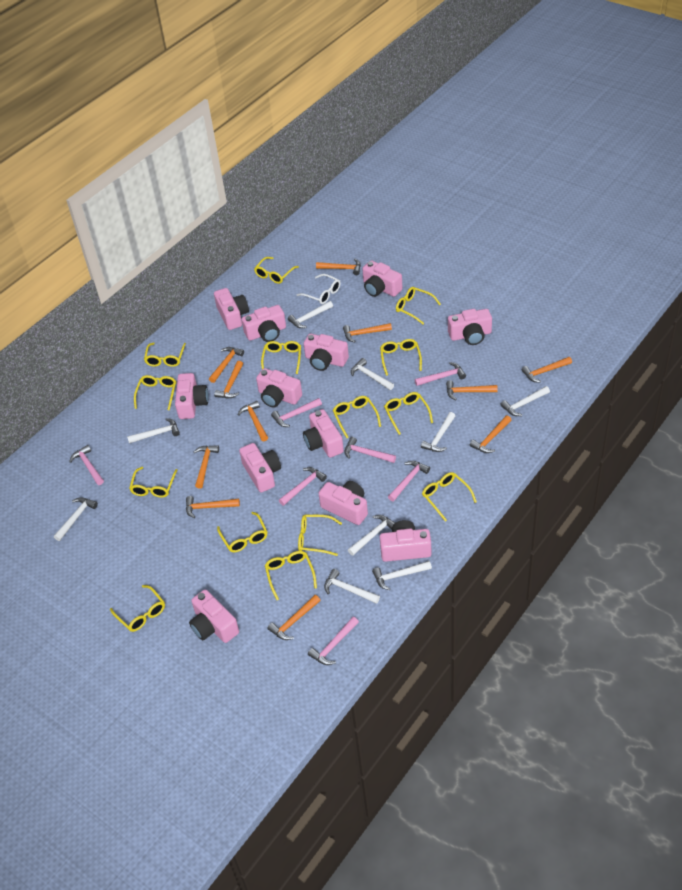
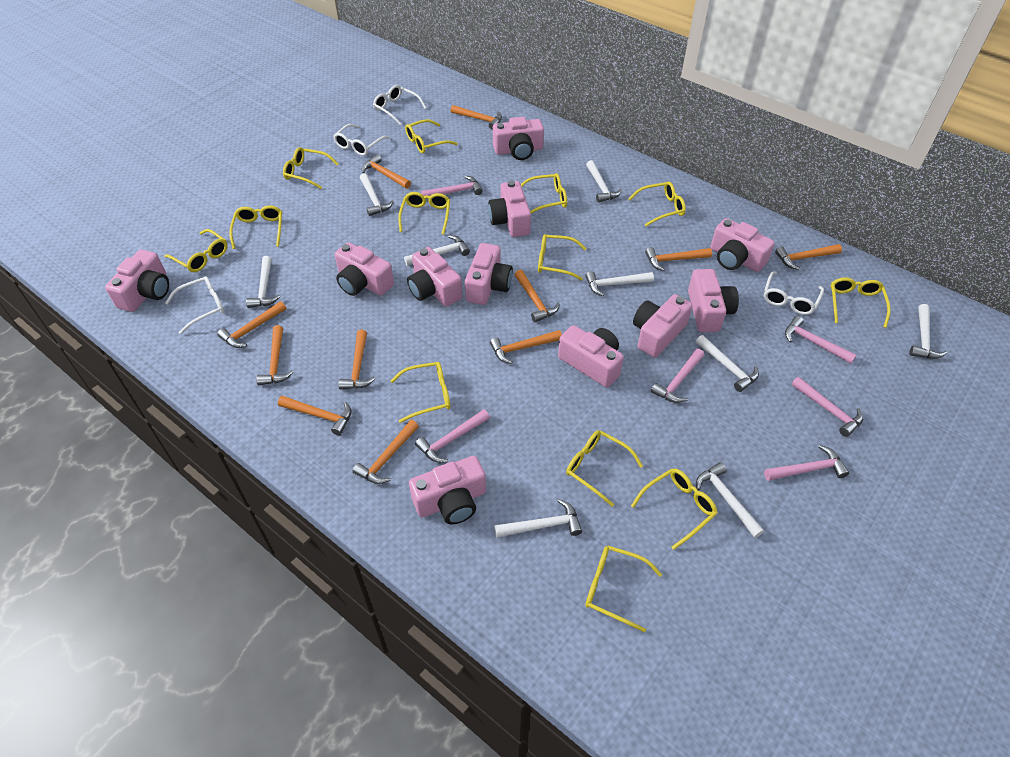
pink camera: [175,373,208,419] [189,590,239,643] [214,288,249,330] [239,443,281,492] [242,305,286,342] [256,368,302,408] [303,409,344,458] [304,334,349,371] [318,481,368,525] [362,261,403,297] [380,520,432,562] [448,309,492,345] = 12 -> [105,250,169,312] [335,242,394,296] [407,247,462,307] [409,456,486,524] [465,243,513,305] [488,180,531,237] [493,117,544,160] [558,325,624,387] [633,294,692,358] [688,269,739,332] [711,218,775,272] = 11
pink hammer: [69,445,104,485] [271,398,322,427] [279,467,327,506] [308,617,359,665] [344,437,396,463] [388,461,430,502] [415,362,466,386] = 7 -> [415,409,490,463] [421,176,483,199] [651,349,704,403] [764,445,849,481] [785,316,856,364] [791,377,863,437] = 6
white glasses: [296,274,341,304] = 1 -> [165,276,225,334] [333,124,390,156] [373,85,426,125] [764,271,824,315] = 4
yellow glasses: [110,585,165,632] [129,467,177,498] [134,375,176,410] [144,343,186,367] [217,512,267,552] [254,257,299,284] [261,341,301,374] [265,551,317,600] [298,515,342,556] [333,396,381,438] [380,339,422,376] [384,392,433,435] [396,287,441,324] [422,472,477,522] = 14 -> [164,229,228,272] [229,205,282,249] [283,147,339,189] [391,362,451,423] [398,192,450,235] [405,119,458,153] [521,173,567,214] [538,234,587,281] [566,430,643,507] [585,546,662,632] [629,181,686,226] [631,469,718,550] [831,278,891,328] = 13

